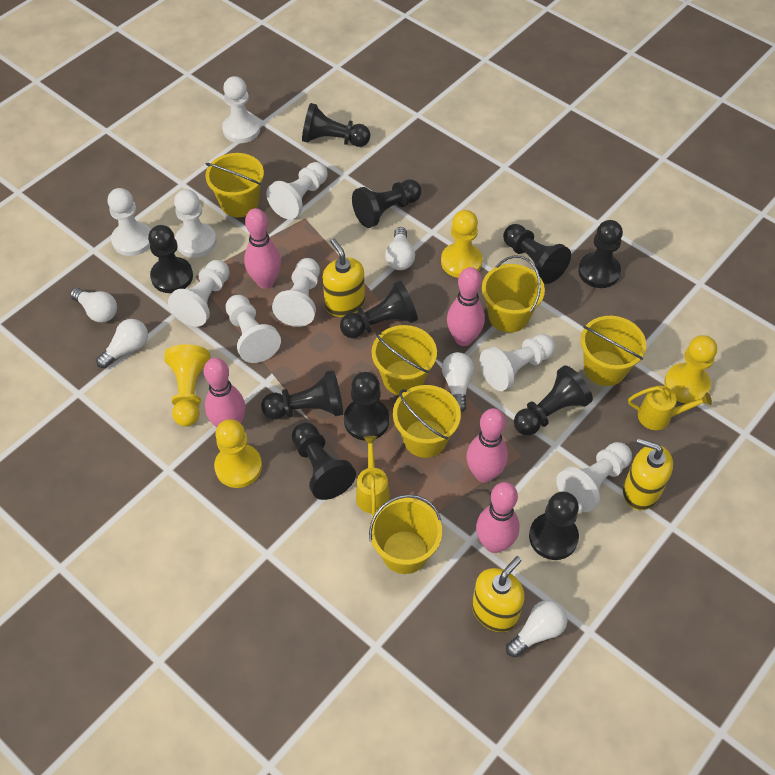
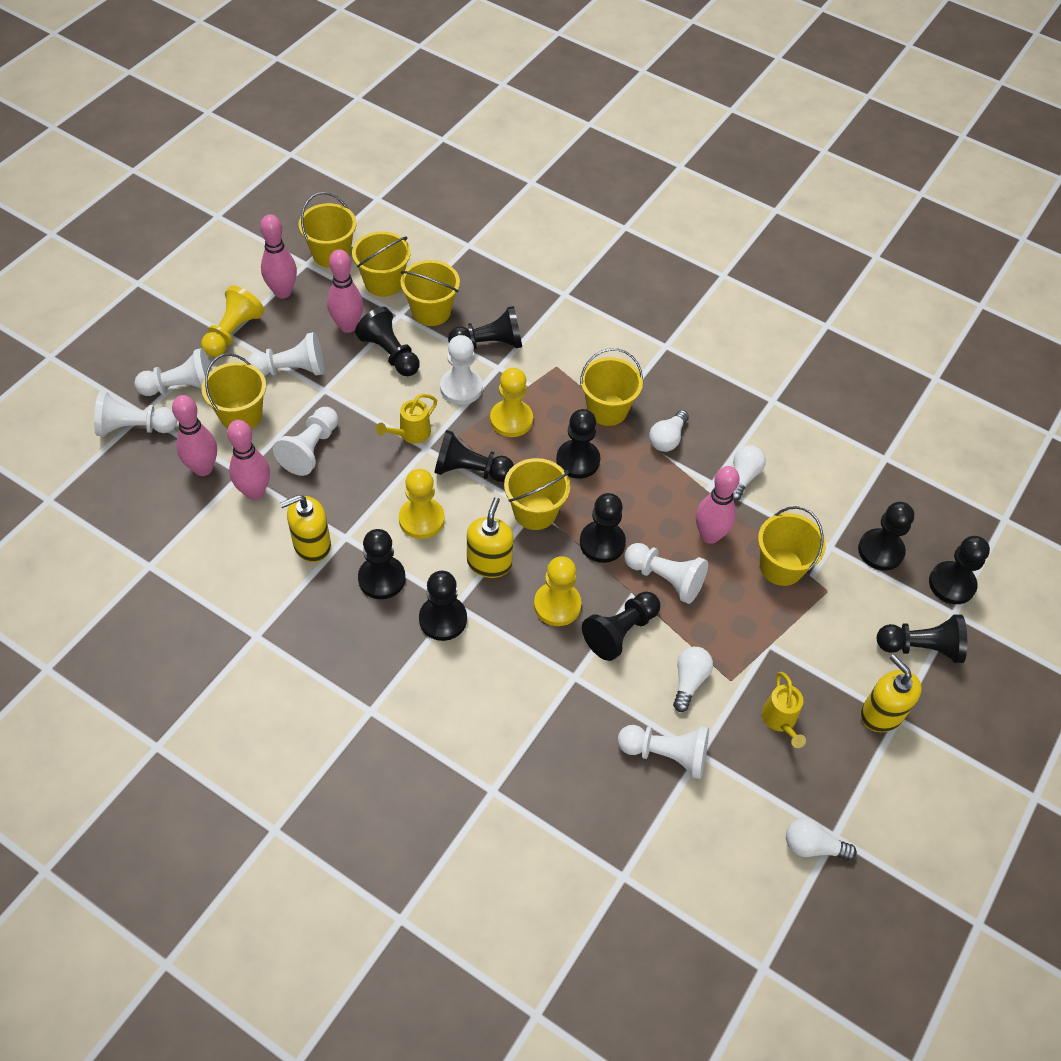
white light bulb: [70,288,117,322] [96,319,148,368] [385,227,415,270] [442,352,474,412] [506,600,568,657] = 5 -> [649,410,689,452] [673,647,713,712] [733,445,766,501] [786,818,857,861] = 4
white pawn: [108,188,151,256] [168,260,230,327] [174,189,217,258] [222,76,260,143] [225,295,281,363] [266,162,328,219] [272,258,320,327] [480,334,555,391] [556,442,632,512] = 9 -> [94,392,177,436] [134,348,212,396] [247,332,324,376] [273,407,338,476] [440,335,483,405] [618,725,709,779] [624,543,708,604] = 7
yellow bucket: [205,153,264,217] [369,494,442,574] [372,325,437,396] [393,385,461,458] [482,255,545,333] [581,316,646,386] = 6 -> [202,353,266,429] [298,192,357,268] [352,231,411,297] [400,260,460,326] [504,458,570,530] [580,348,643,426] [758,506,826,586] = 7

